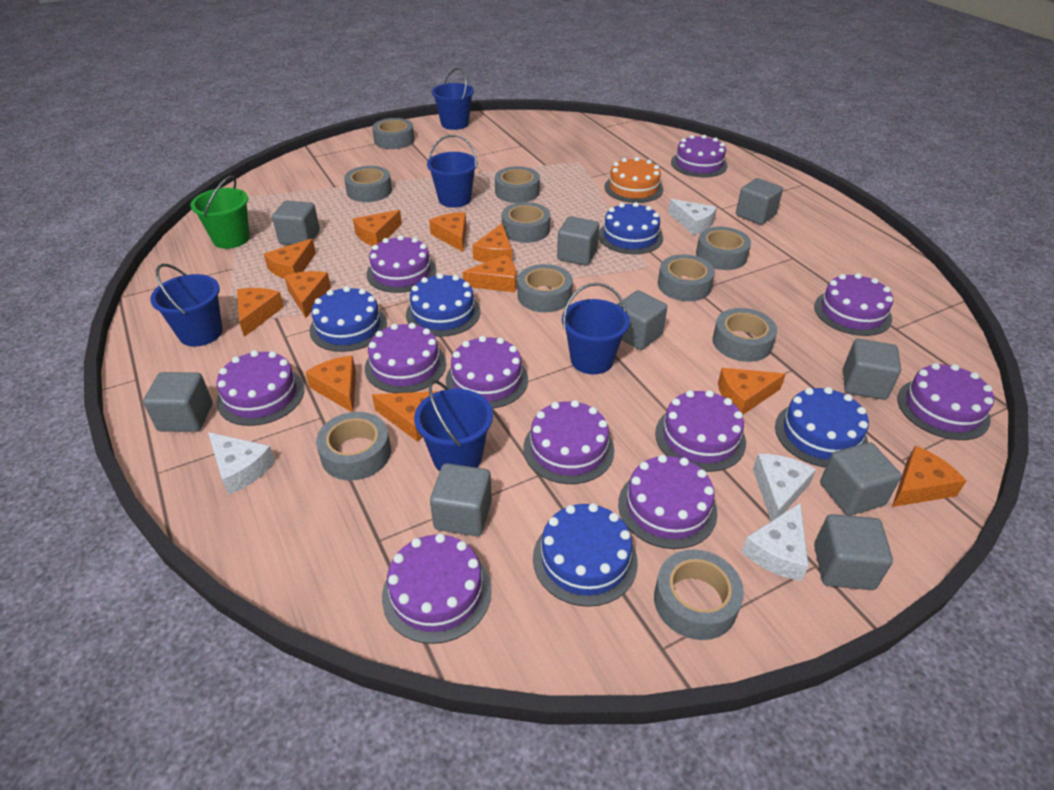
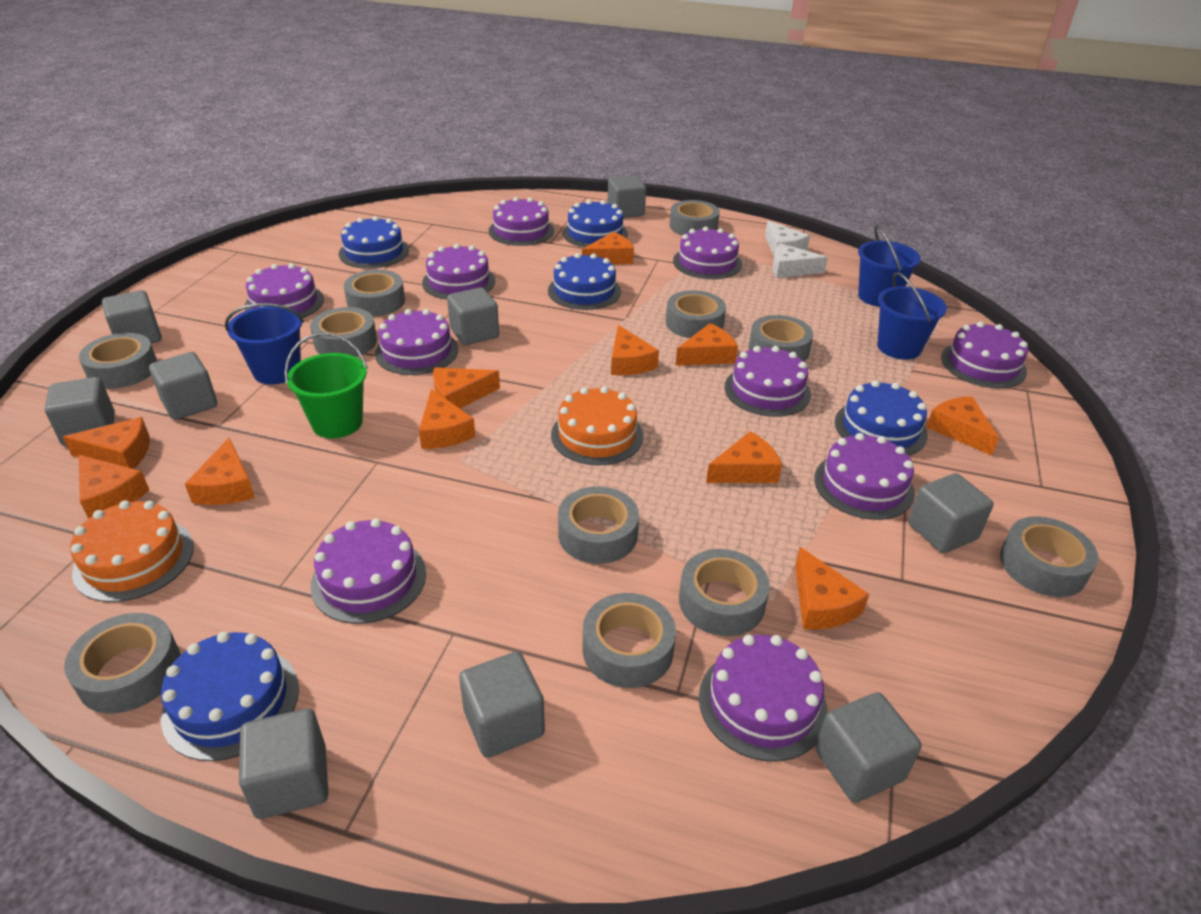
blue bucket: [150,264,223,347] [414,380,493,471] [427,135,478,208] [432,67,474,130] [562,283,630,374] = 5 -> [225,303,304,384] [858,225,921,307] [878,272,947,360] = 3
grey tape: [316,412,391,481] [344,166,392,202] [372,118,414,149] [495,166,540,203] [502,202,550,243] [517,264,573,312] [654,549,744,640] [658,254,715,301] [696,227,751,270] [713,308,777,362] = 10 -> [64,613,181,713] [79,333,157,389] [310,307,377,357] [344,270,405,316] [558,486,639,564] [582,593,676,688] [666,290,726,338] [670,200,720,236] [679,549,770,636] [749,315,813,362] [1000,516,1099,597] = 11
orange cake: [604,157,664,203] = 1 -> [70,500,194,602] [551,386,643,465] = 2
purple cake: [216,350,304,426] [365,323,446,393] [366,235,436,293] [382,533,492,644] [446,336,528,409] [523,400,615,484] [618,455,718,549] [655,390,746,472] [671,135,728,177] [814,273,893,336] [897,363,994,440] = 11 -> [245,263,324,318] [310,518,426,624] [375,309,458,375] [422,244,495,300] [489,197,554,246] [673,226,742,279] [699,635,828,761] [725,346,811,417] [814,433,915,520] [941,322,1028,388] = 10
white cheese: [208,432,275,495] [668,199,717,235] [742,503,809,581] [753,454,816,521] = 4 -> [765,221,810,255] [773,243,828,278] = 2

